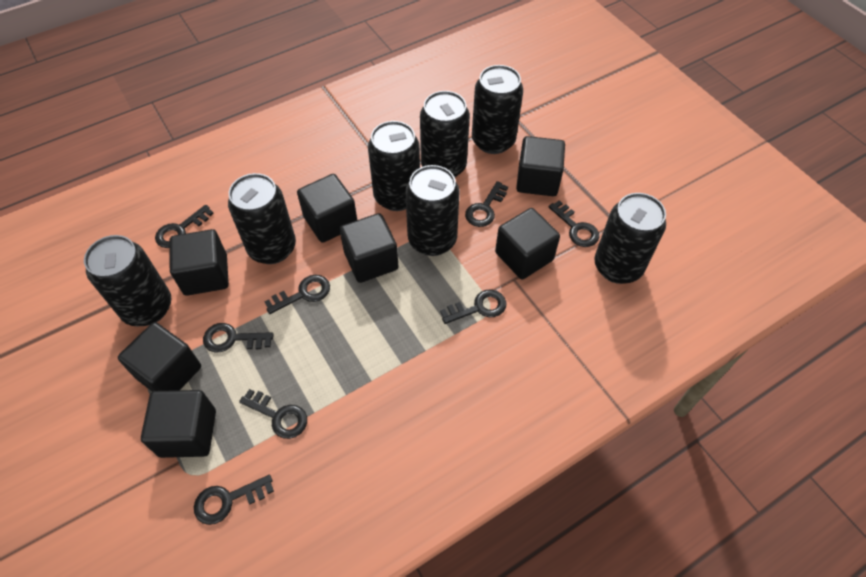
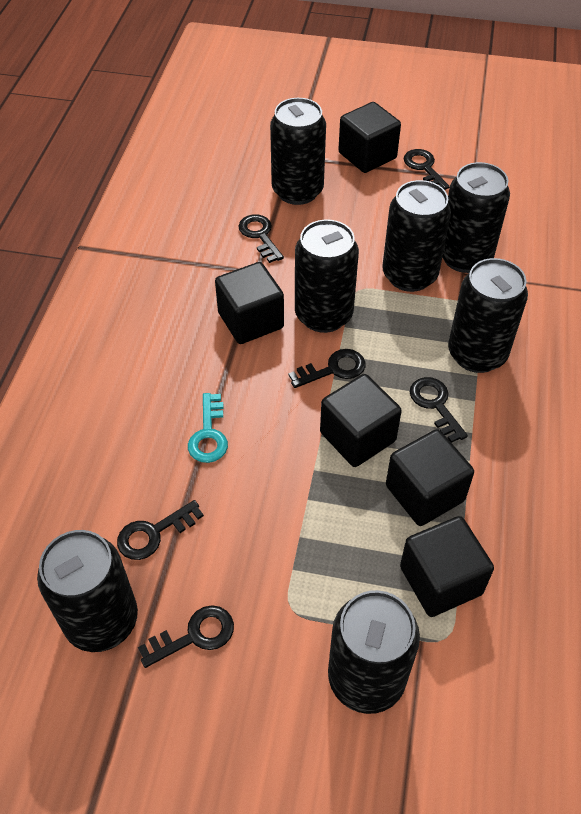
black cube: [118,322,201,392] [141,390,216,458] [170,229,229,296] [297,174,357,243] [340,213,399,283] [495,208,560,279] [516,136,565,196] = 7 -> [215,262,284,344] [320,374,402,467] [338,102,401,173] [386,429,474,526] [400,516,494,617] = 5
black key: [155,205,214,248] [194,475,274,525] [203,323,274,352] [239,389,307,439] [265,275,330,314] [440,289,506,324] [465,181,508,227] [549,200,599,247] = 8 -> [117,500,204,560] [138,605,234,668] [238,214,284,263] [289,349,366,388] [404,149,450,190] [410,377,468,443] = 6
turquoise key: none = 0 -> [188,393,228,463] = 1

